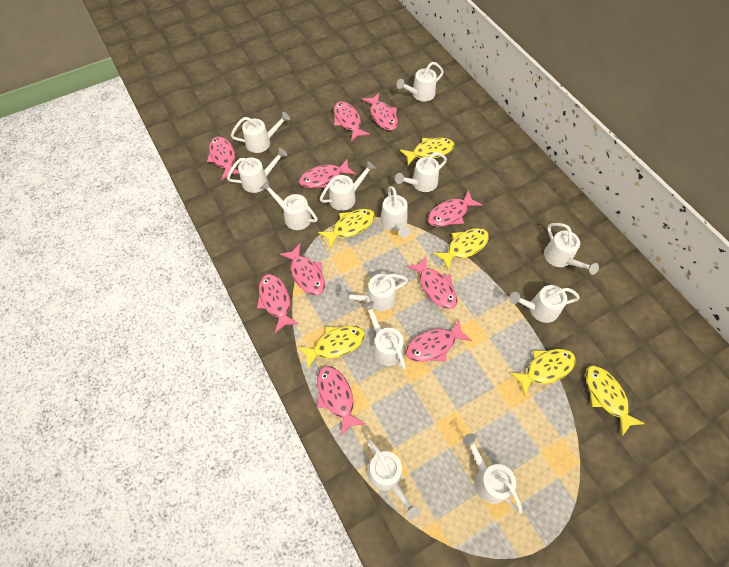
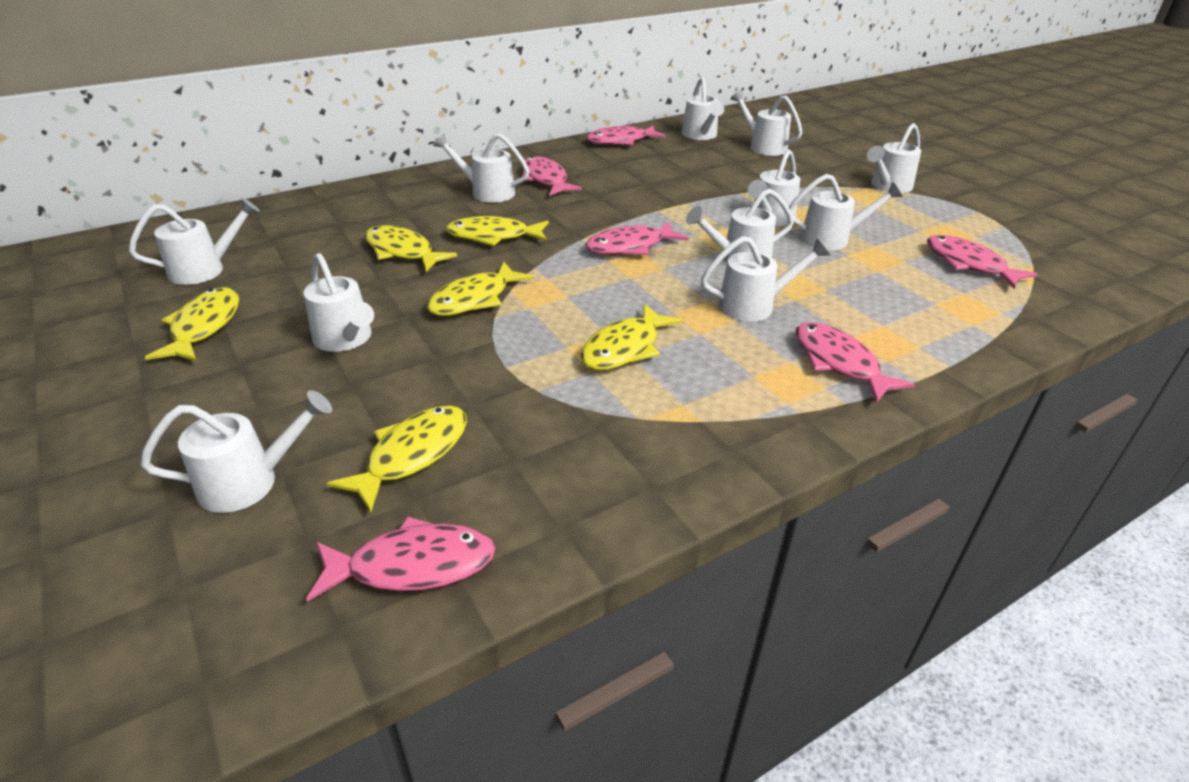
pink fish: [207,136,239,180] [257,274,299,333] [280,244,325,296] [299,159,356,188] [317,366,365,437] [334,101,370,141] [362,93,398,131] [405,320,472,362] [407,256,457,309] [427,190,482,227] = 10 -> [306,516,495,602] [522,156,582,196] [585,221,688,255] [586,126,666,145] [795,322,915,403] [926,235,1038,289] = 6
white watering can: [227,148,287,193] [231,112,290,153] [261,181,318,230] [320,161,376,211] [340,274,408,311] [362,301,406,370] [367,439,420,519] [380,186,411,238] [395,152,447,192] [396,62,444,101] [462,433,522,513] [509,285,580,323] [544,223,599,275] = 13 -> [129,198,260,285] [140,390,332,513] [304,253,374,352] [433,133,530,203] [682,77,724,140] [686,188,794,262] [701,236,830,322] [730,90,803,156] [748,149,800,226] [789,174,903,250] [867,123,921,193] = 11

